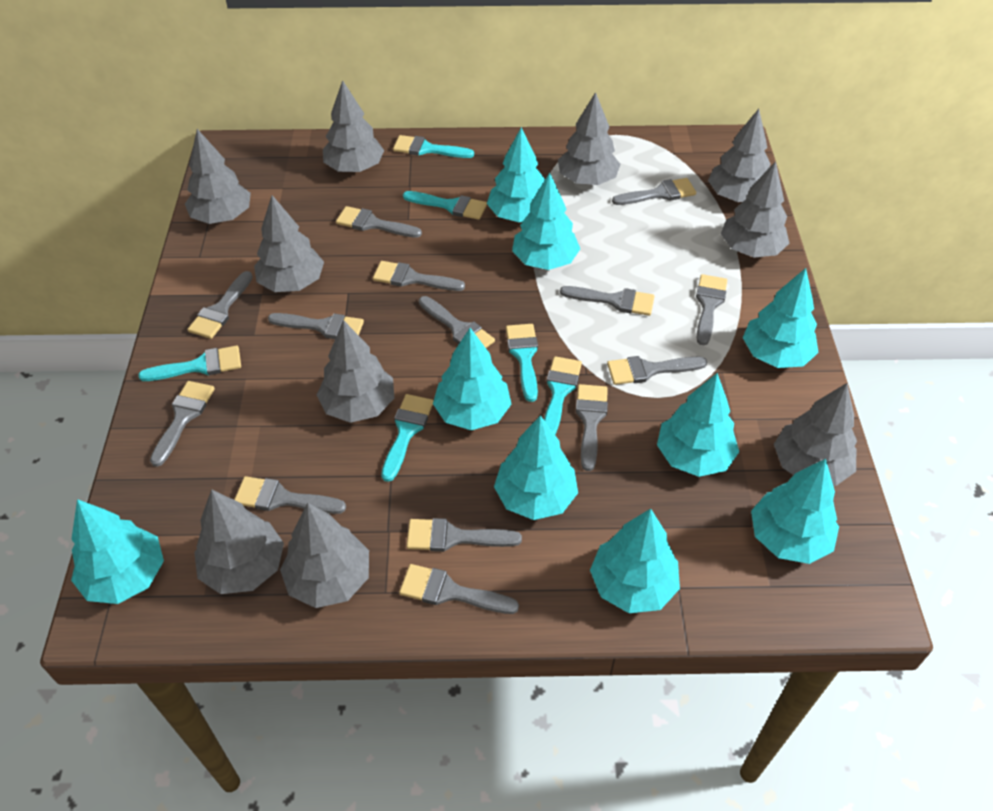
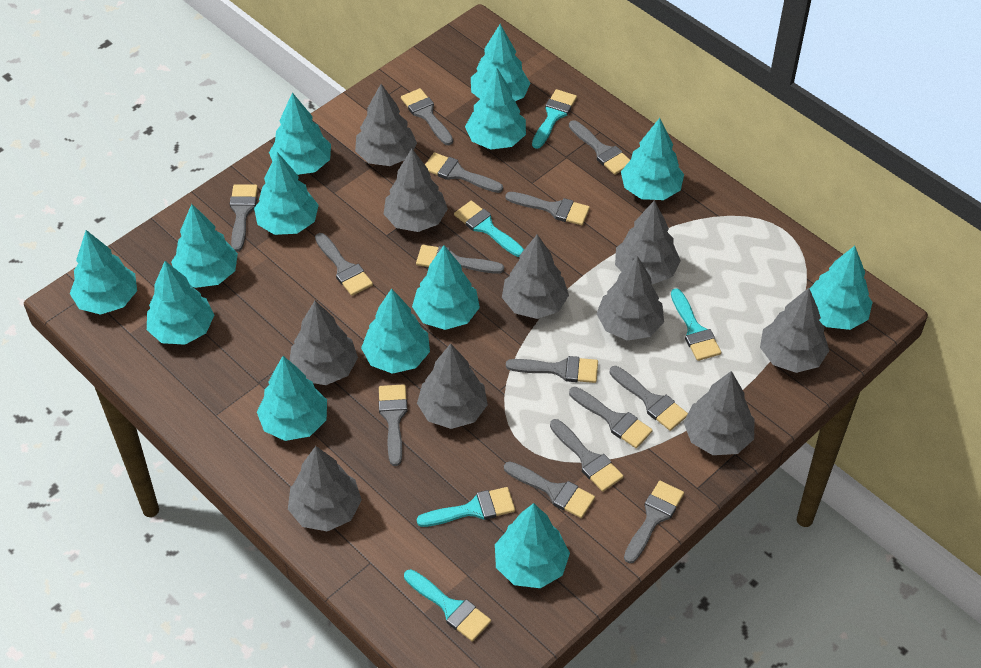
turquoise brush: [138,345,241,381] [381,394,433,482] [393,135,474,158] [403,191,487,220] [506,324,538,402] [544,356,582,434] = 6 -> [404,569,491,642] [417,487,515,527] [454,201,524,257] [532,89,577,149] [671,288,721,361] = 5
turquoise tree: [71,499,164,604] [433,328,511,430] [487,127,545,222] [494,415,578,520] [512,173,580,270] [590,509,680,613] [657,373,739,477] [743,268,819,368] [751,459,839,564] = 9 -> [70,230,137,315] [147,261,214,345] [171,204,238,288] [254,152,319,235] [257,356,327,441] [269,92,331,175] [361,289,430,374] [412,245,480,330] [465,67,526,150] [471,24,530,101] [495,503,570,588] [621,118,684,200] [810,246,873,330] = 13

